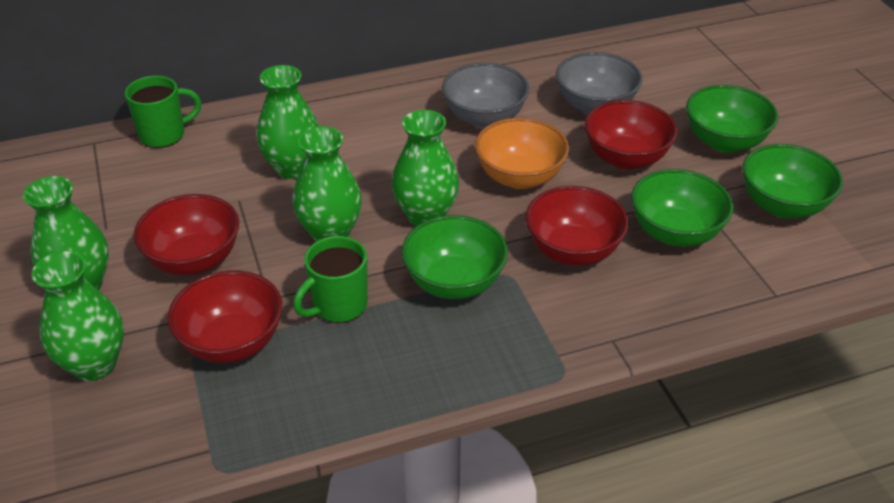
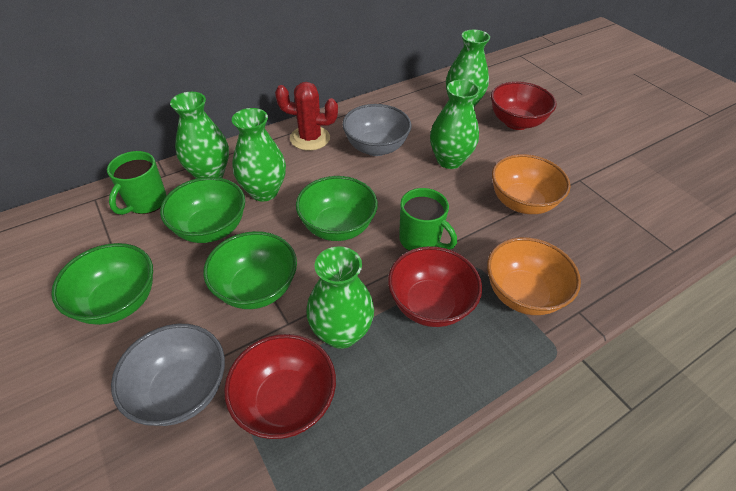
orange bowl: [475,118,569,189] = 1 -> [487,237,581,315] [492,154,571,214] = 2
red bowl: [134,194,239,275] [168,270,282,363] [526,186,629,266] [585,100,677,170] = 4 -> [224,334,336,439] [388,246,482,327] [491,81,557,130] = 3
red cactus: none = 0 -> [275,82,338,151] = 1

